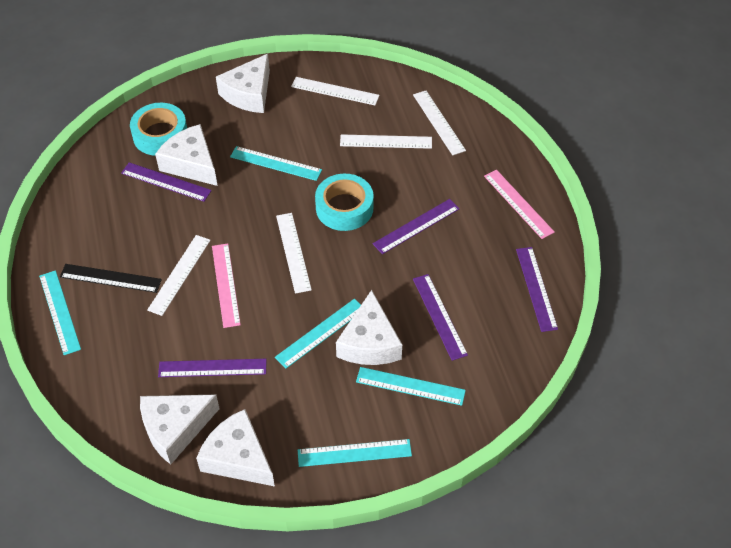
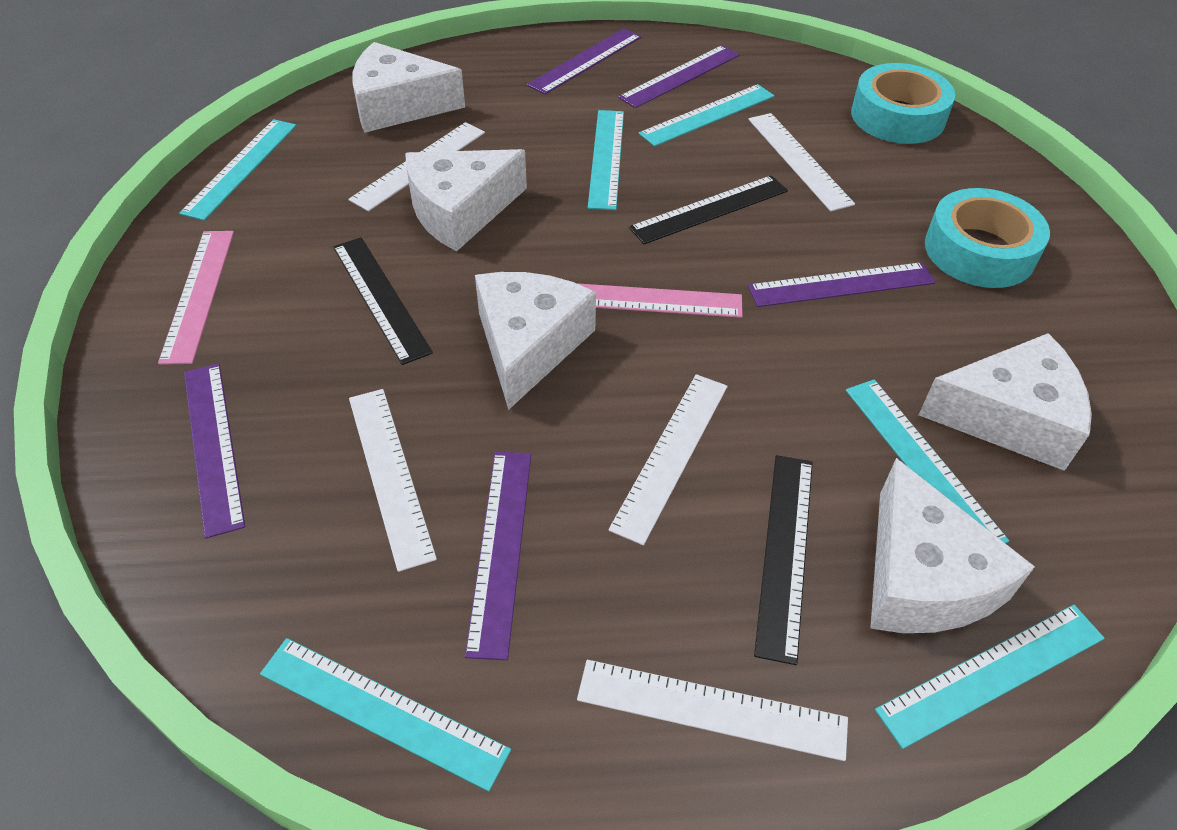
black ruler: [60,264,162,293] = 1 -> [333,237,433,365] [629,175,788,244] [754,455,813,665] = 3
turquoise ruler: [39,270,81,355] [230,146,322,181] [275,299,361,369] [298,439,412,467] [356,367,466,406] = 5 -> [179,119,297,221] [260,638,511,792] [588,110,624,210] [639,84,774,147] [846,379,1009,543] [875,605,1105,749] = 6

